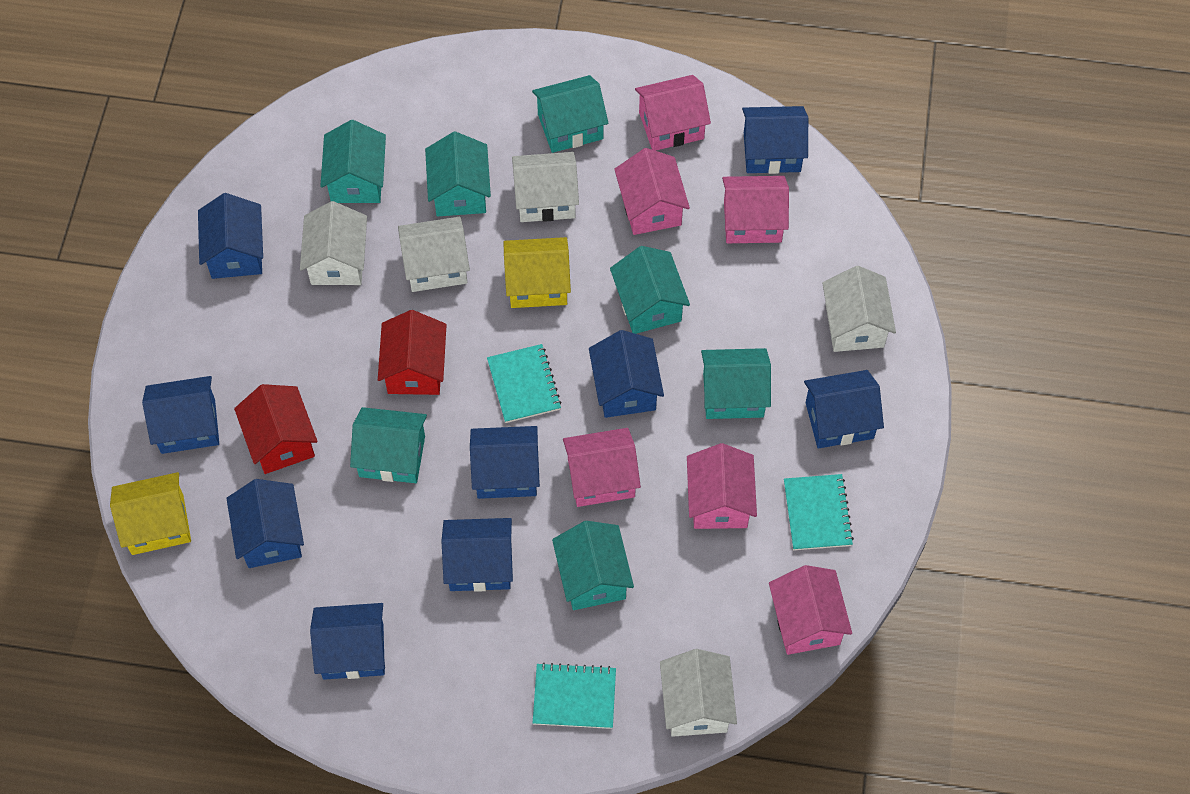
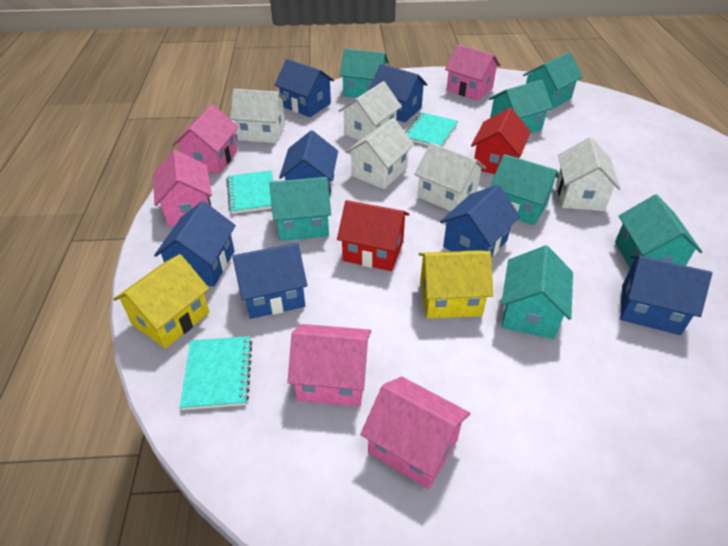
blue house: [142,376,219,454] [198,193,263,279] [226,479,304,568] [310,603,385,680] [442,518,513,592] [470,426,540,499] [589,330,664,418] [742,106,808,174] [804,370,884,448] = 9 -> [154,201,236,287] [232,243,307,319] [275,59,334,117] [279,130,338,197] [369,64,427,122] [440,185,520,257] [620,256,712,335] = 7
pink house: [563,428,641,507] [614,148,690,235] [635,75,711,151] [687,443,757,529] [722,176,789,243] [769,565,852,655] = 6 -> [153,150,212,227] [172,105,238,174] [288,324,371,407] [360,376,470,489] [445,44,500,101] = 5

